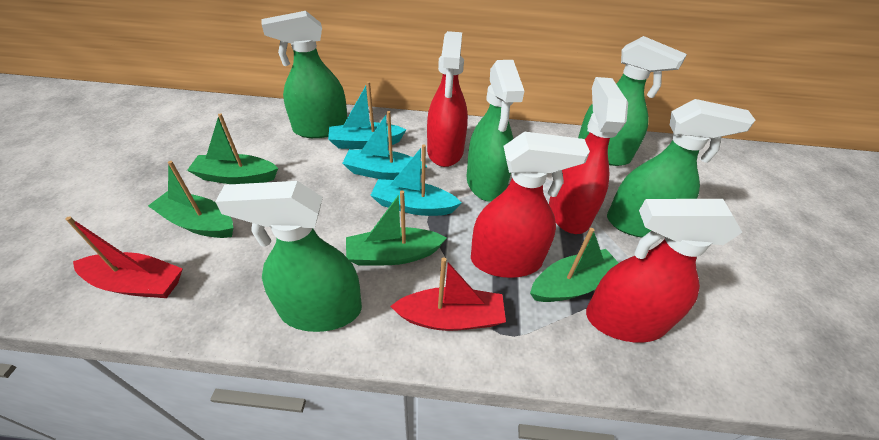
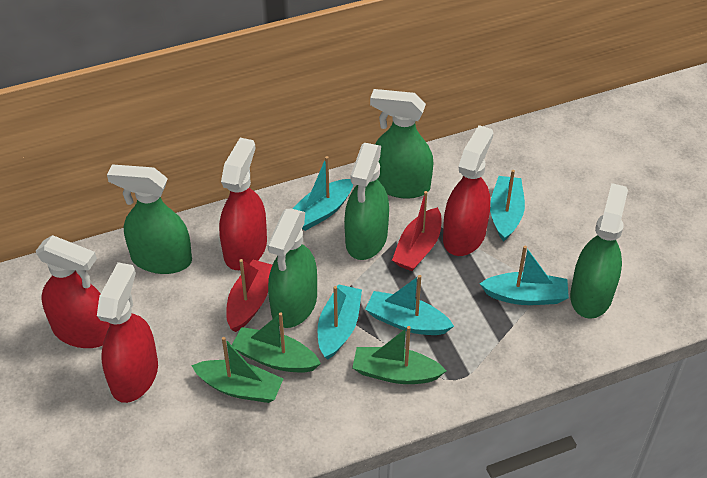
green boat: [148,161,233,238] [187,113,278,184] [346,190,447,266] [530,228,619,302] = 4 -> [191,337,283,403] [232,312,321,373] [352,326,446,384] = 3
turquoise boat: [328,81,406,149] [342,111,427,180] [370,144,462,216] = 3 -> [292,156,353,231] [318,284,362,360] [365,275,454,335] [480,246,569,305] [490,170,525,242] = 5

